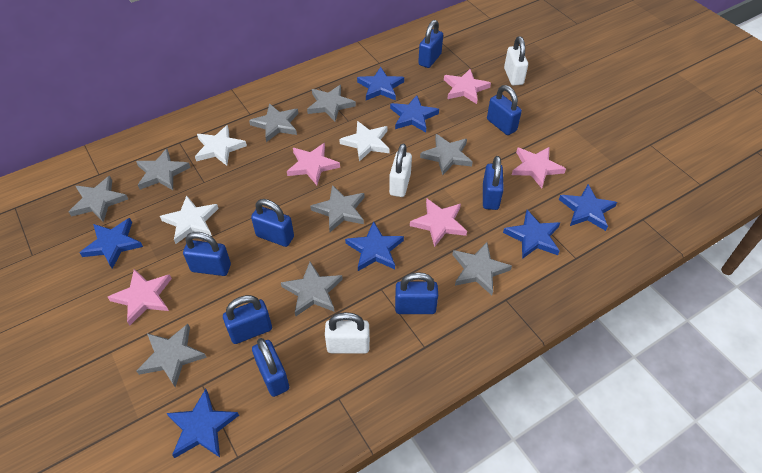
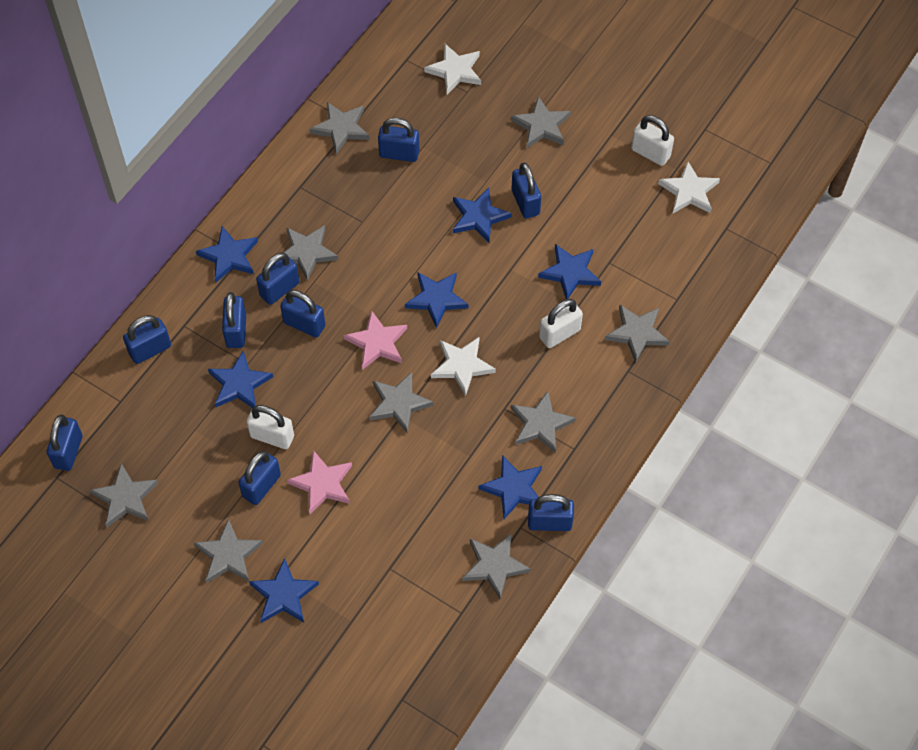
blue padlock: [183,232,231,276] [223,295,272,344] [251,199,294,247] [252,338,289,397] [395,272,438,314] [418,20,443,68] [483,156,504,210] [487,85,522,135] = 8 -> [47,414,83,471] [123,315,171,364] [222,292,246,348] [238,451,281,505] [256,253,299,305] [280,290,325,338] [378,118,419,162] [512,162,541,219] [528,494,574,531] = 9
pink star: [108,269,172,325] [287,143,340,185] [410,198,467,247] [444,69,491,104] [512,147,566,188] = 5 -> [287,450,352,514] [344,310,407,370] = 2

